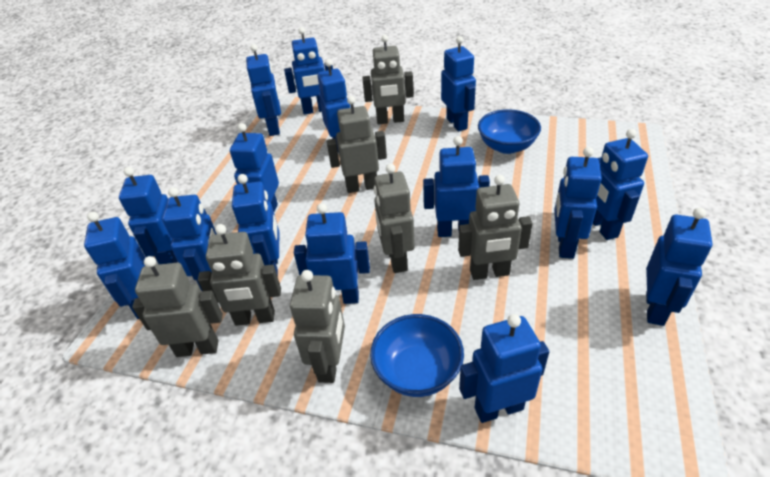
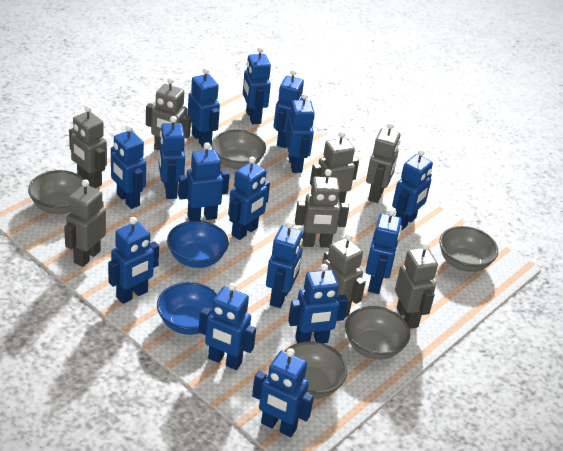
grey bowl: none = 0 -> [28,170,85,214] [212,130,266,170] [285,341,348,399] [345,306,410,360] [439,226,498,272] = 5
grey robot: [132,256,223,357] [198,224,281,326] [290,270,345,383] [327,96,387,193] [362,35,414,124] [374,164,415,273] [458,175,533,280] = 7 -> [64,179,106,267] [69,105,107,188] [146,77,191,151] [295,169,349,248] [310,131,359,205] [322,233,366,318] [366,122,400,203] [395,242,438,329] = 8

